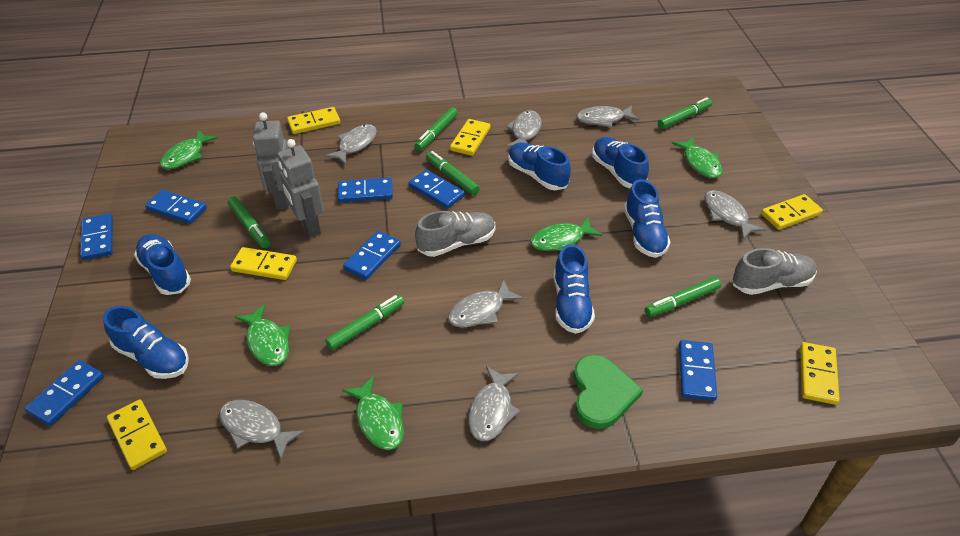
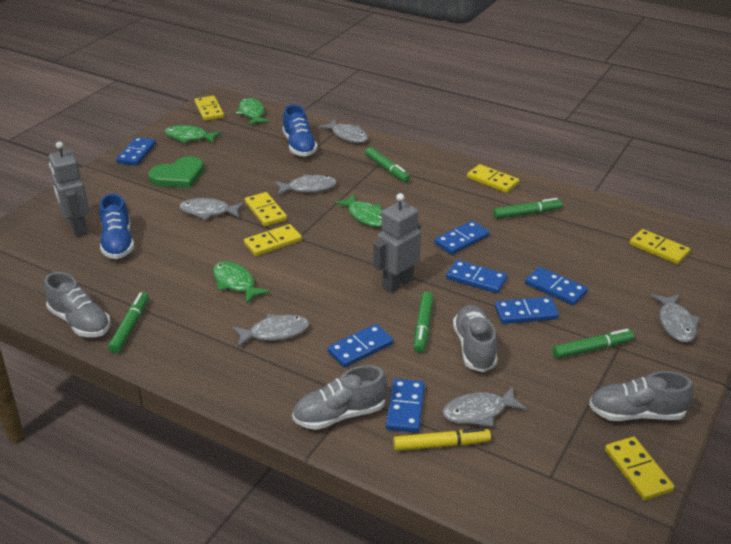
blue shoe: [103,306,189,379] [134,234,191,295] [508,142,571,190] [554,244,595,334] [592,137,649,188] [624,179,670,258] = 6 -> [99,194,134,259] [283,105,318,157] = 2
green fish: [160,130,218,169] [235,304,290,366] [342,376,404,450] [530,217,602,251] [672,137,722,178] = 5 -> [165,125,222,144] [213,261,270,304] [236,98,270,125] [334,194,382,227] = 4
green marker: [228,197,270,248] [325,295,404,350] [415,107,458,151] [426,151,480,195] [645,277,721,317] [658,97,712,129] = 6 -> [108,292,149,353] [365,147,410,182] [414,291,433,353] [493,198,562,219] [552,329,634,359] = 5
grey fish: [220,400,304,459] [325,124,377,165] [448,280,523,328] [468,366,520,441] [506,110,542,147] [576,105,639,128] [704,190,766,239] = 7 -> [179,198,245,220] [232,314,309,347] [275,174,337,195] [319,119,368,143] [442,386,527,427] [651,294,700,343] = 6
grey shoe: [415,211,495,257] [733,248,817,295] = 2 -> [44,272,111,337] [292,365,387,430] [453,305,498,372] [589,371,693,421] = 4
yellow marker: none = 0 -> [393,428,491,451] = 1

